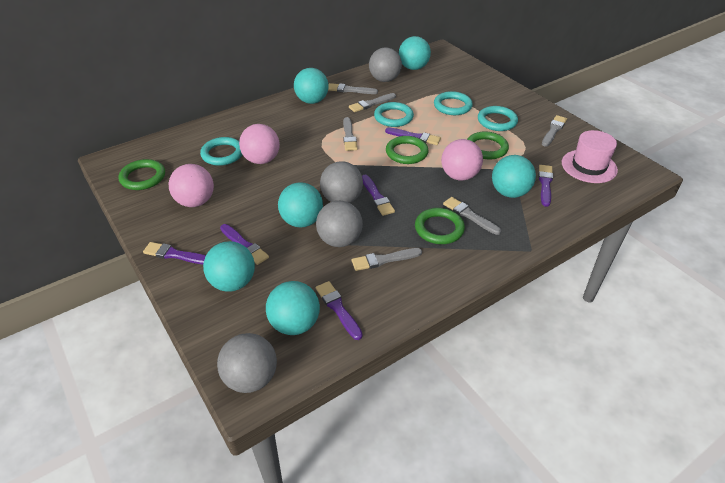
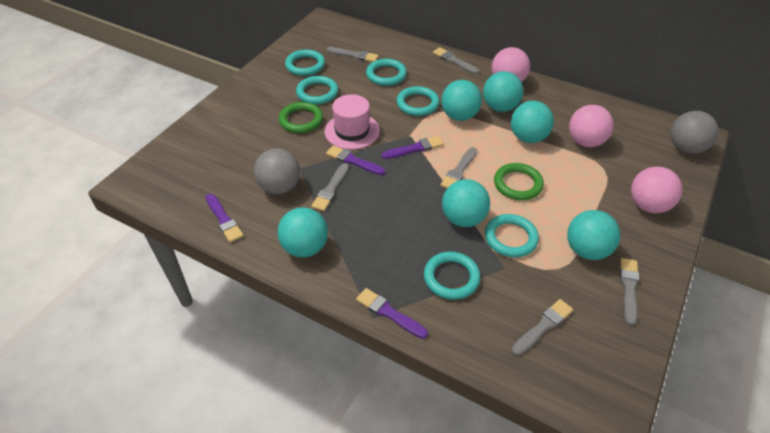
green ring: [119,159,165,190] [386,136,428,164] [415,208,465,244] [467,131,509,160] = 4 -> [279,102,323,133] [494,163,544,200] = 2
grey ball: [217,333,277,393] [316,201,363,247] [320,161,363,203] [369,47,402,82] = 4 -> [254,148,300,194] [670,111,719,154] = 2
purple brush: [143,242,206,265] [220,224,269,265] [316,281,363,340] [362,175,395,216] [385,128,441,145] [538,165,553,207] = 6 -> [206,194,244,243] [326,145,385,175] [356,288,428,339] [382,136,444,159] = 4
turquoise ring: [200,137,243,166] [374,102,414,127] [434,91,473,115] [478,106,518,131] = 4 -> [285,49,325,76] [296,76,338,105] [366,59,407,86] [396,86,439,116] [424,252,480,300] [485,214,539,257] = 6

